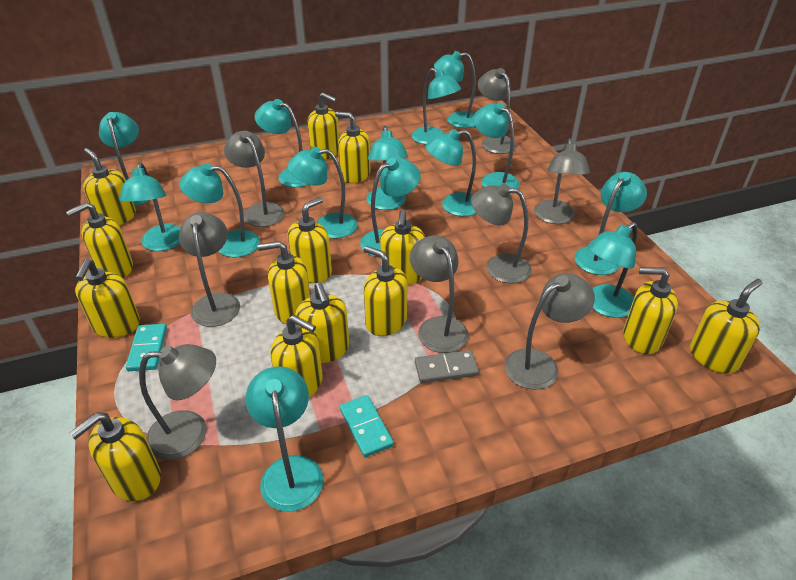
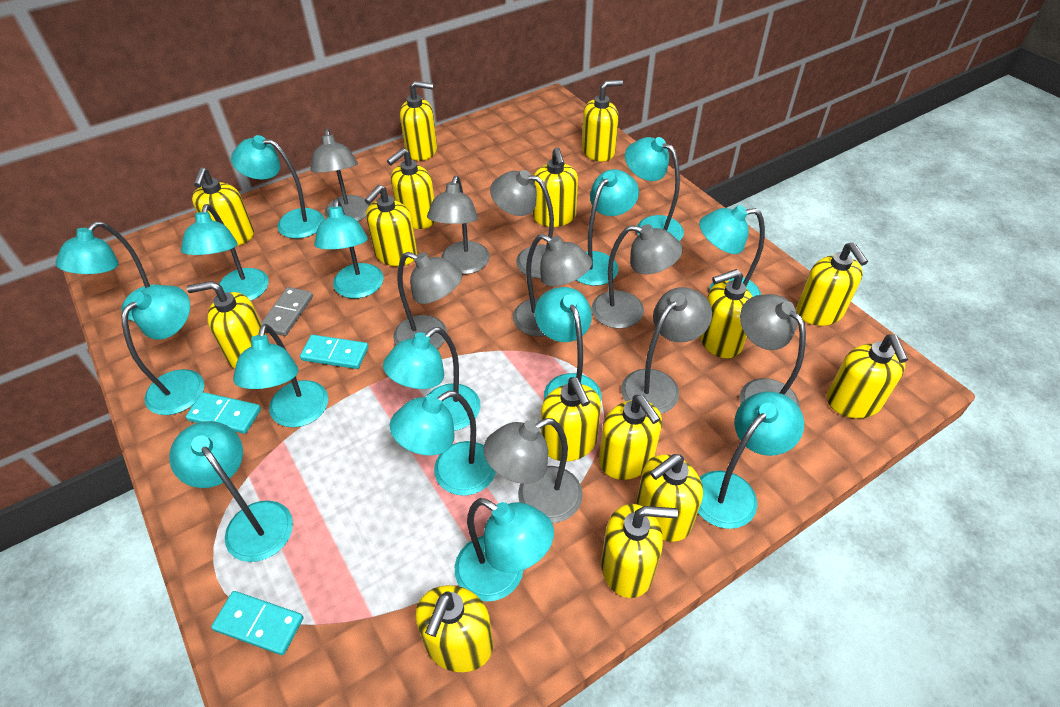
grey lamp: [139,344,216,460] [179,212,240,327] [224,131,285,227] [410,235,469,353] [471,184,532,283] [478,68,517,154] [504,273,595,390] [534,138,590,224] = 8 -> [310,129,369,222] [393,252,463,349] [427,176,490,274] [483,418,583,523] [490,170,554,279] [513,234,592,337] [592,224,683,329] [621,287,712,414] [740,294,806,408] = 9
turquoise domino: [126,324,167,371] [339,395,394,457] = 2 -> [186,392,261,434] [211,591,303,655] [300,335,368,369] = 3
turquoise lamp: [99,112,149,206] [119,162,181,251] [179,163,260,257] [246,366,323,512] [254,99,309,187] [287,147,357,238] [360,158,421,257] [366,126,408,210] [411,68,461,144] [426,129,477,216] [434,51,476,128] [473,103,520,189] [574,172,647,275] [588,222,637,318] = 14 -> [56,222,155,321] [122,285,204,415] [169,421,293,562] [181,204,269,301] [231,135,324,239] [233,324,328,428] [314,199,384,298] [383,327,481,431] [390,391,496,496] [455,498,554,601] [535,287,602,401] [577,169,639,286] [625,137,684,241] [698,391,804,529] [699,205,765,297] = 15
yellow soap dispenser: [66,202,133,278] [69,412,161,501] [75,259,140,338] [83,148,136,225] [257,241,310,324] [270,315,323,397] [288,197,332,283] [295,282,349,363] [307,93,339,159] [335,112,371,183] [364,246,407,336] [380,209,425,285] [623,267,678,354] [690,279,762,374] = 14 -> [187,281,267,368] [192,167,254,246] [365,185,417,266] [387,148,435,229] [400,81,437,161] [415,585,493,672] [533,147,578,227] [541,377,601,462] [582,80,623,162] [599,395,662,480] [601,504,678,598] [636,454,703,542] [700,269,752,358] [796,242,868,326] [827,335,908,418] = 15

